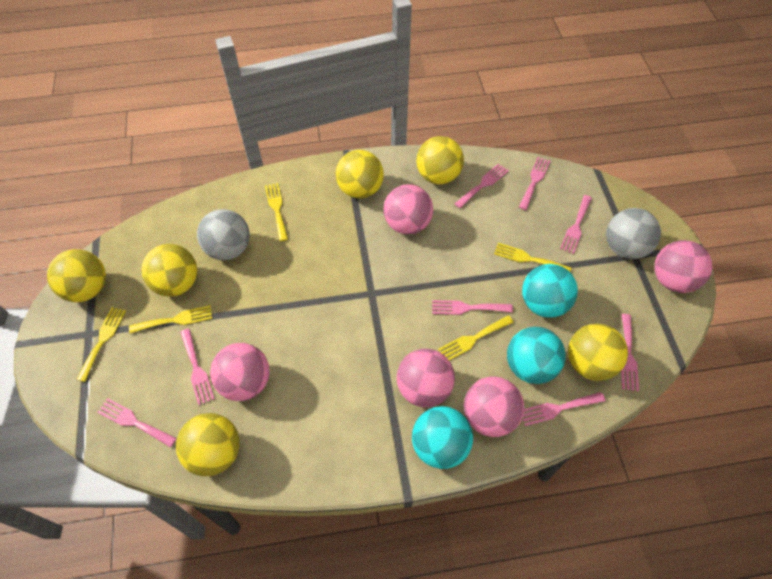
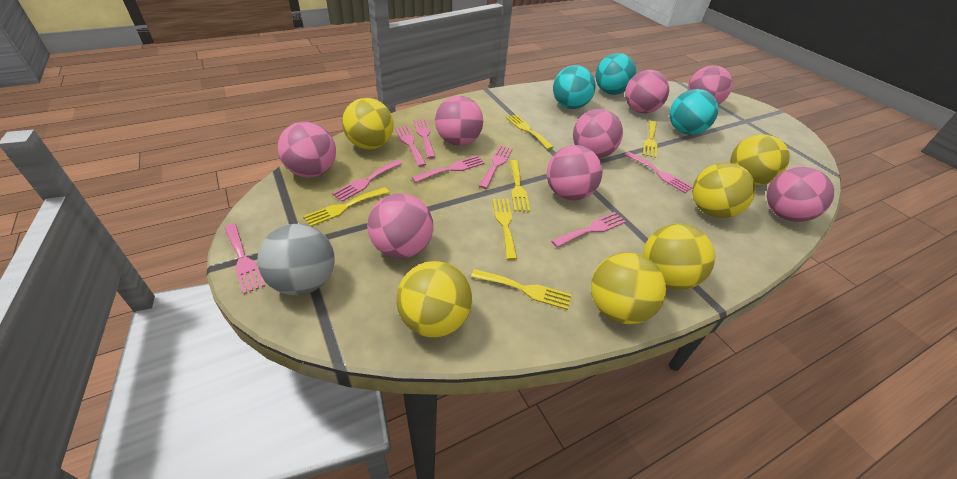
grey ball: [197,209,250,260] [606,208,661,259] = 2 -> [257,224,334,295] = 1
pink ball: [210,343,270,401] [383,184,433,235] [397,349,455,407] [464,377,524,437] [654,240,712,293] = 5 -> [277,122,336,177] [367,193,433,259] [435,96,483,146] [547,145,602,200] [573,109,623,158] [625,70,669,113] [688,65,733,105] [767,167,834,222] = 8
yellow fork: [76,307,126,382] [129,305,212,333] [265,183,288,242] [438,315,514,360] [494,243,571,272] = 5 -> [303,187,389,226] [471,269,572,310] [493,199,517,260] [506,114,554,150] [510,160,530,212] [642,121,657,158] = 6

